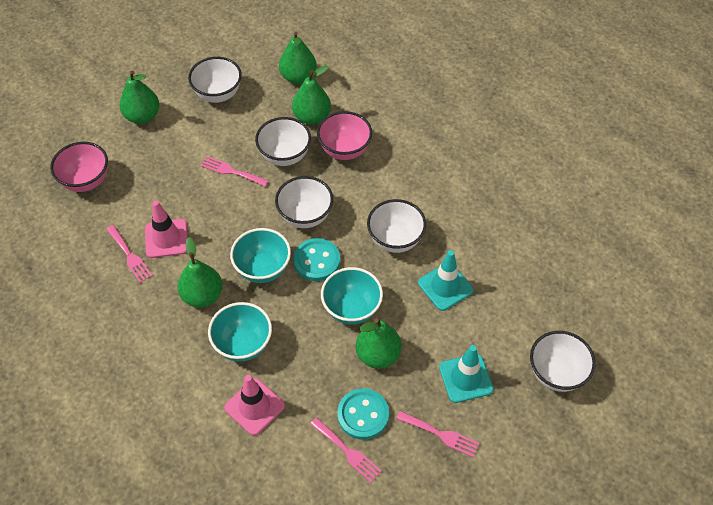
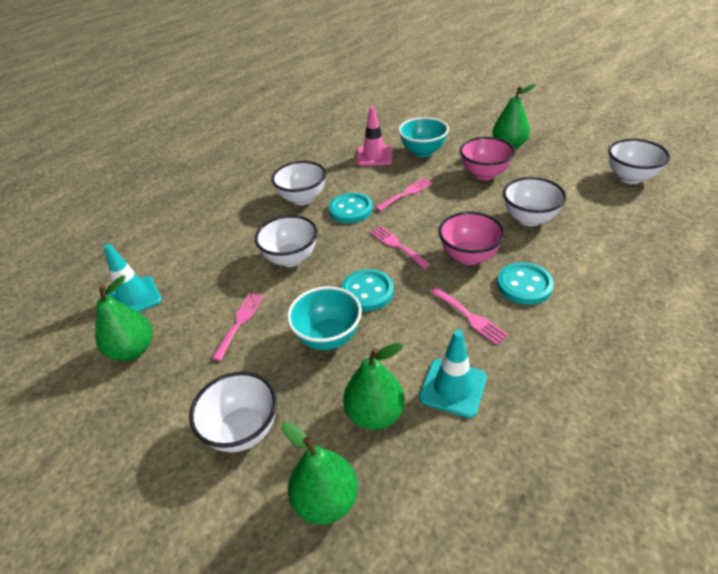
green pear: [120,71,159,124] [177,237,223,307] [279,32,317,84] [292,65,331,125] [356,318,402,369] = 5 -> [95,276,152,361] [281,421,358,525] [343,343,405,430] [492,84,536,149] = 4
pink traffic cone: [145,201,188,258] [224,375,285,436] = 2 -> [357,106,392,166] = 1
turquoise bowl: [208,302,272,362] [230,228,291,283] [321,267,383,325] = 3 -> [287,286,362,350] [398,117,449,157] = 2
turquoise button: [293,238,340,281] [337,388,389,440] = 2 -> [328,193,373,223] [341,269,394,311] [497,262,554,305] = 3

